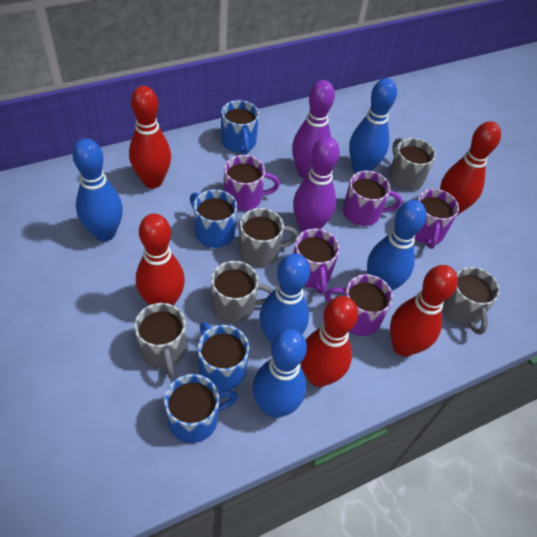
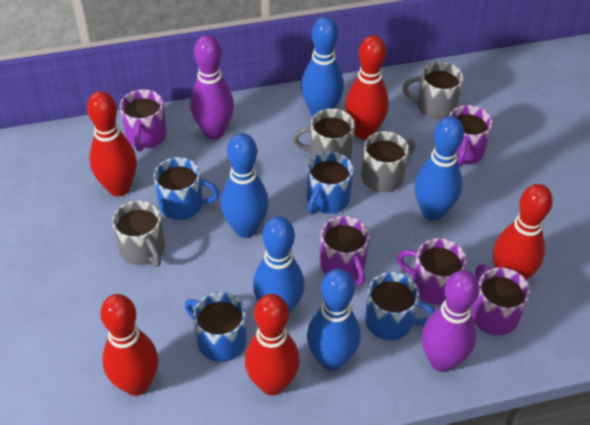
grey mug: [134,303,186,378] [211,261,274,323] [239,208,298,267] [389,138,436,191] [442,267,500,335] = 5 -> [112,200,165,267] [293,108,355,160] [361,131,415,192] [403,62,464,119] = 4

